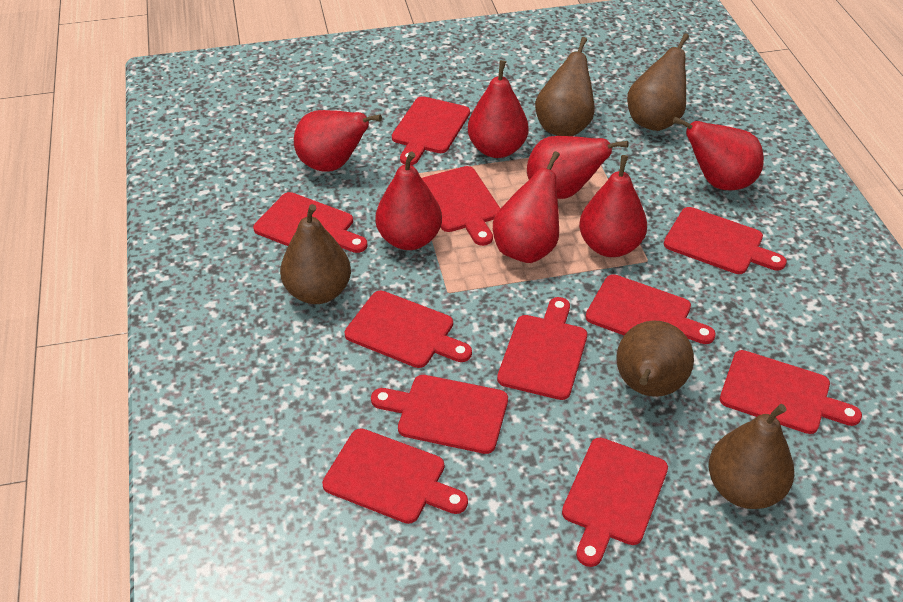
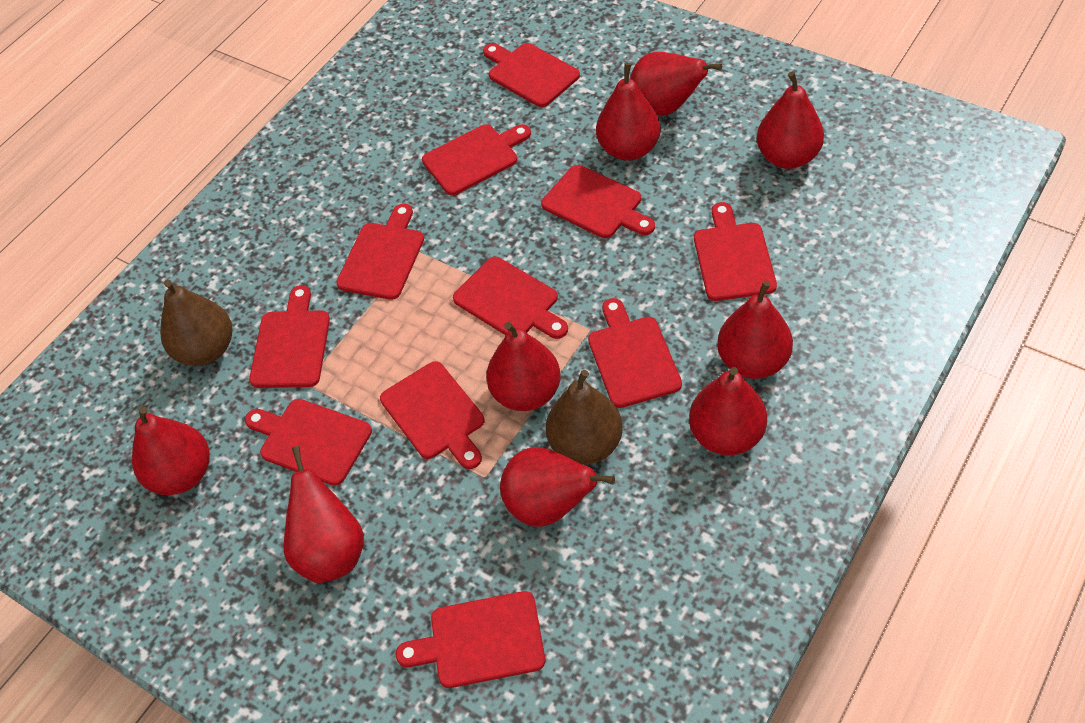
brown pear: [280,204,351,304] [535,37,595,136] [616,321,694,397] [627,34,689,131] [709,404,794,509] = 5 -> [160,280,232,366] [546,370,623,465] = 2
red pear: [294,110,382,172] [375,152,442,250] [468,60,528,158] [493,151,560,263] [527,136,629,199] [579,155,647,257] [673,117,764,190] = 7 -> [132,406,210,495] [284,446,364,583] [486,322,561,411] [500,447,615,527] [596,63,661,161] [630,52,722,116] [689,367,767,455] [717,281,793,379] [757,71,824,169] = 9

